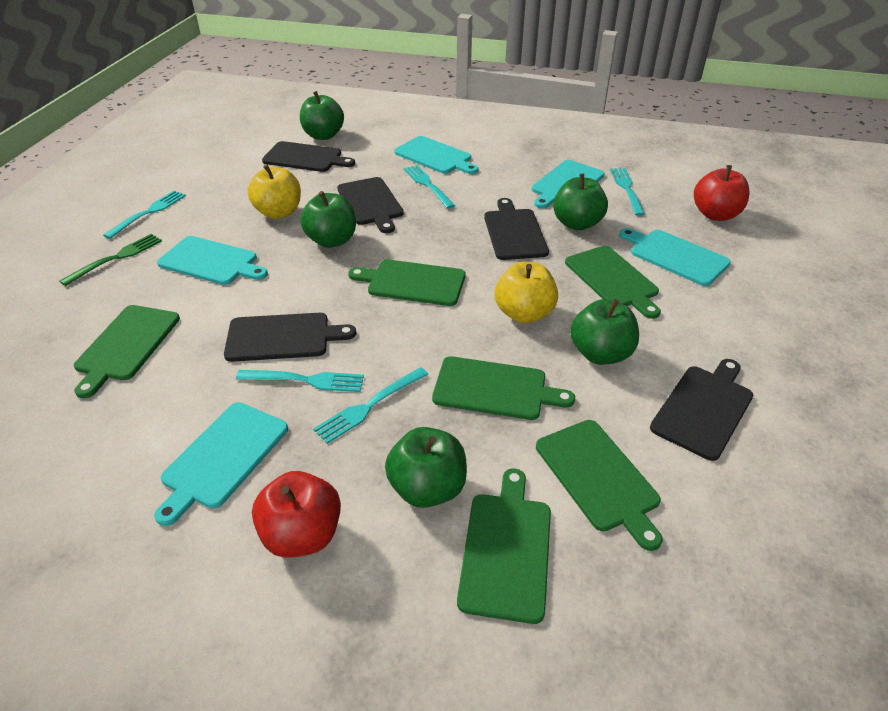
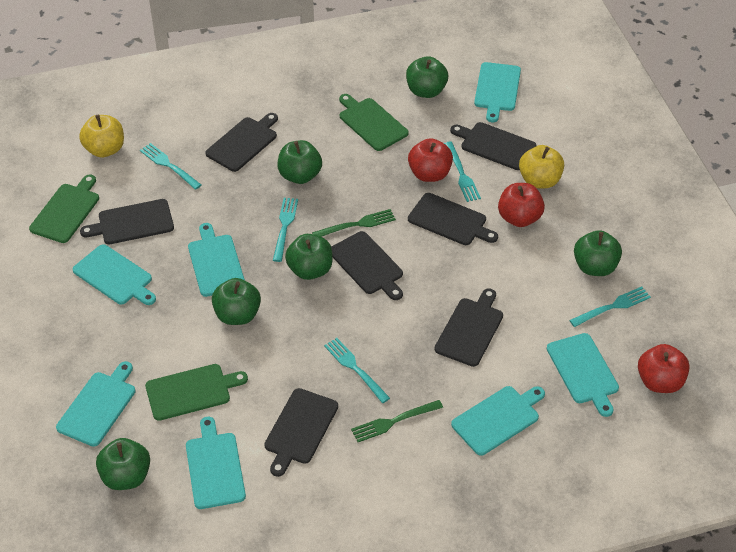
black cutting board: [224,313,356,362] [262,141,355,172] [337,177,404,233] [484,198,549,260] [650,359,753,461] = 5 -> [80,199,174,244] [205,113,278,172] [264,388,338,477] [331,231,403,300] [408,193,498,245] [434,288,503,367] [450,122,537,170] = 7
green apple: [300,91,344,140] [300,191,356,248] [385,427,467,508] [553,173,608,230] [570,299,639,365] = 5 -> [96,438,150,490] [212,278,261,325] [277,140,322,184] [285,234,333,280] [406,56,448,98] [574,230,622,276] = 6
green cutting board: [74,305,180,398] [348,259,466,306] [432,356,575,420] [457,469,551,624] [536,420,663,551] [565,246,661,319] = 6 -> [29,174,99,243] [145,364,248,421] [339,94,409,151] = 3
green fork: [60,234,162,286] = 1 -> [312,209,396,237] [351,400,443,442] = 2
red apple: [252,471,341,558] [694,165,750,221] = 2 -> [408,138,453,182] [498,183,545,227] [638,344,690,393] = 3
turquoise cutting board: [154,402,288,526] [157,236,268,285] [394,136,478,174] [531,160,605,209] [619,228,731,286] = 5 -> [56,361,135,447] [73,244,156,305] [186,417,246,509] [188,223,245,297] [451,386,545,456] [474,62,521,122] [547,333,619,417] = 7

